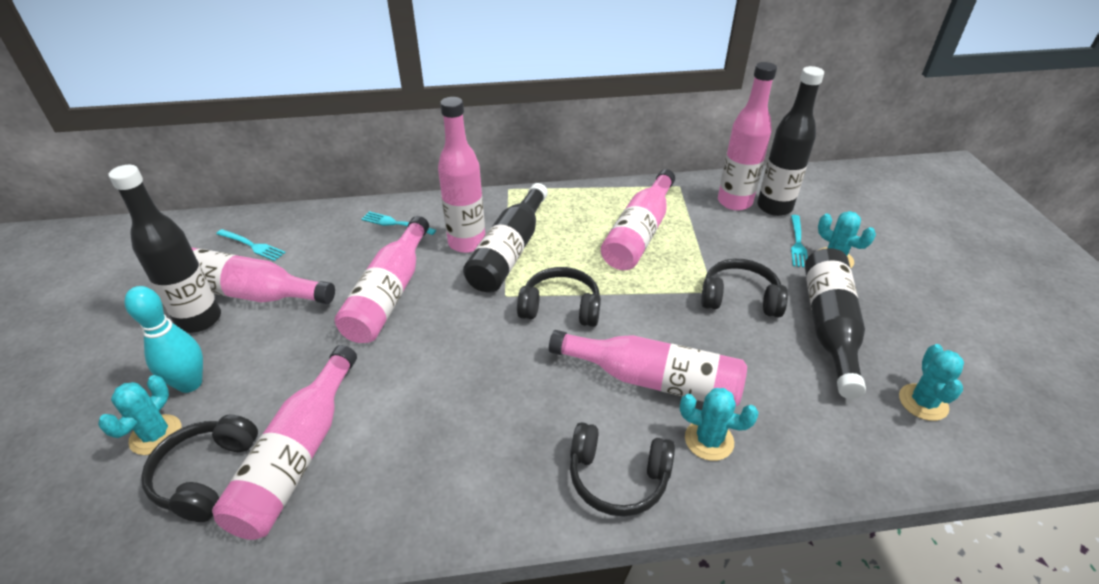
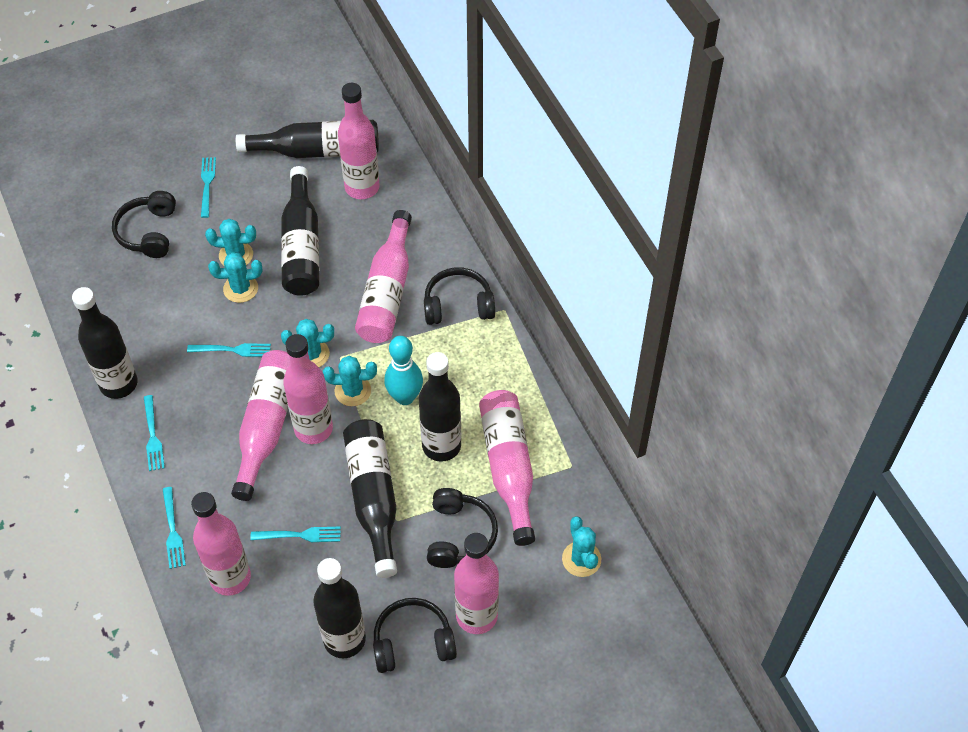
black bottle: [109,165,221,333] [463,183,548,293] [757,66,824,216] [805,248,866,399] = 4 -> [72,287,138,399] [236,120,379,158] [281,166,319,296] [313,558,366,658] [343,419,397,578] [419,352,461,462] = 6
turquoise cactus: [98,375,181,455] [680,388,759,461] [818,211,876,268] [899,344,964,421] = 4 -> [205,219,256,265] [208,252,263,303] [281,319,334,367] [323,356,377,406] [562,516,601,577] = 5
turquoise fork: [216,229,286,261] [361,211,436,235] [791,215,808,268] = 3 -> [144,395,165,471] [163,487,186,569] [187,343,271,357] [201,157,216,218] [251,527,341,542] = 5

